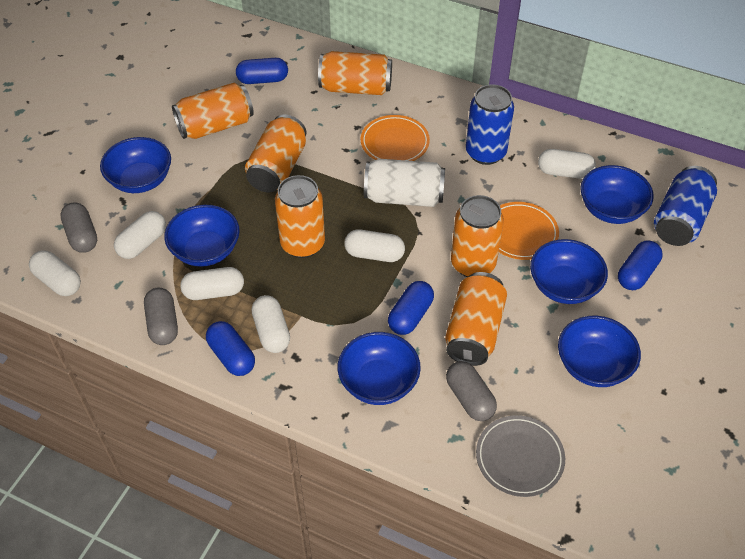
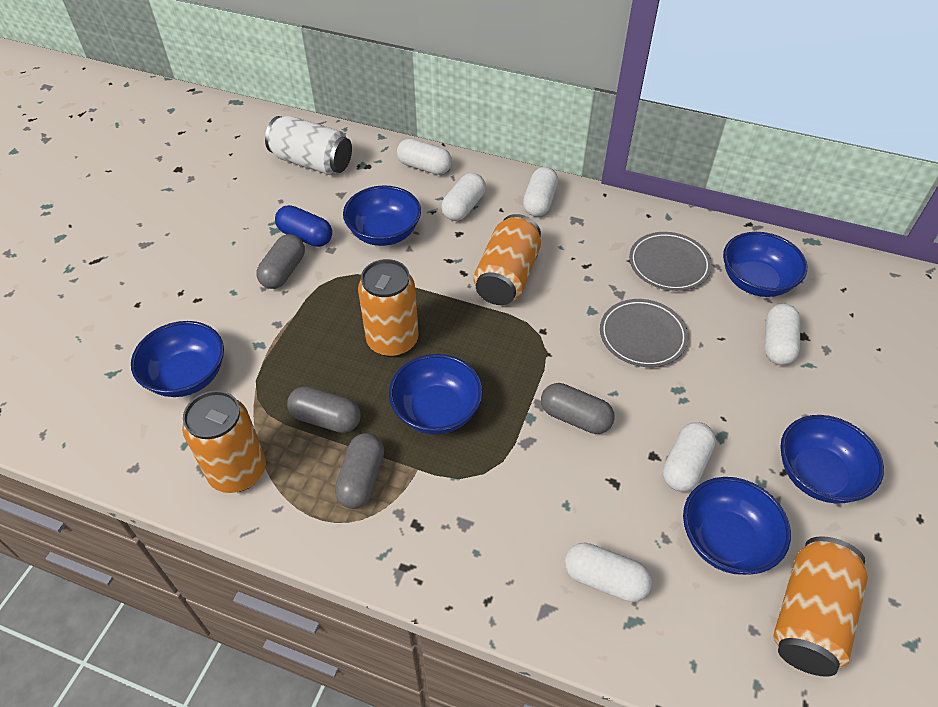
blue can: [466,84,514,165] [654,166,717,246] = 2 -> none = 0
blue capsule: [206,321,255,376] [236,58,288,84] [388,281,434,335] [618,240,663,290] = 4 -> [275,205,332,247] = 1
grey capsule: [60,203,97,253] [144,287,178,345] [446,361,497,421] = 3 -> [256,234,305,289] [287,386,361,433] [335,433,384,509] [541,383,615,434] = 4
grey plate: [476,415,565,497] = 1 -> [600,299,688,367] [629,232,712,291] = 2
orange can: [172,83,254,139] [245,114,307,193] [275,175,325,258] [318,51,392,95] [445,272,507,366] [451,195,504,277] = 6 -> [182,391,266,493] [358,259,419,357] [473,214,541,305] [773,536,868,677] = 4
orange plate: [361,115,430,161] [499,202,559,260] = 2 -> none = 0

